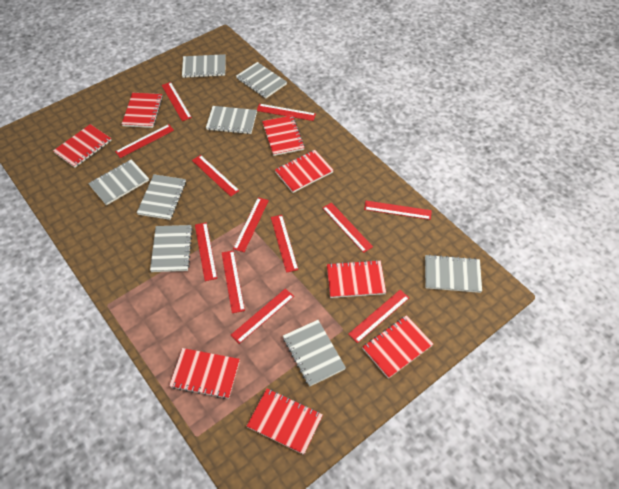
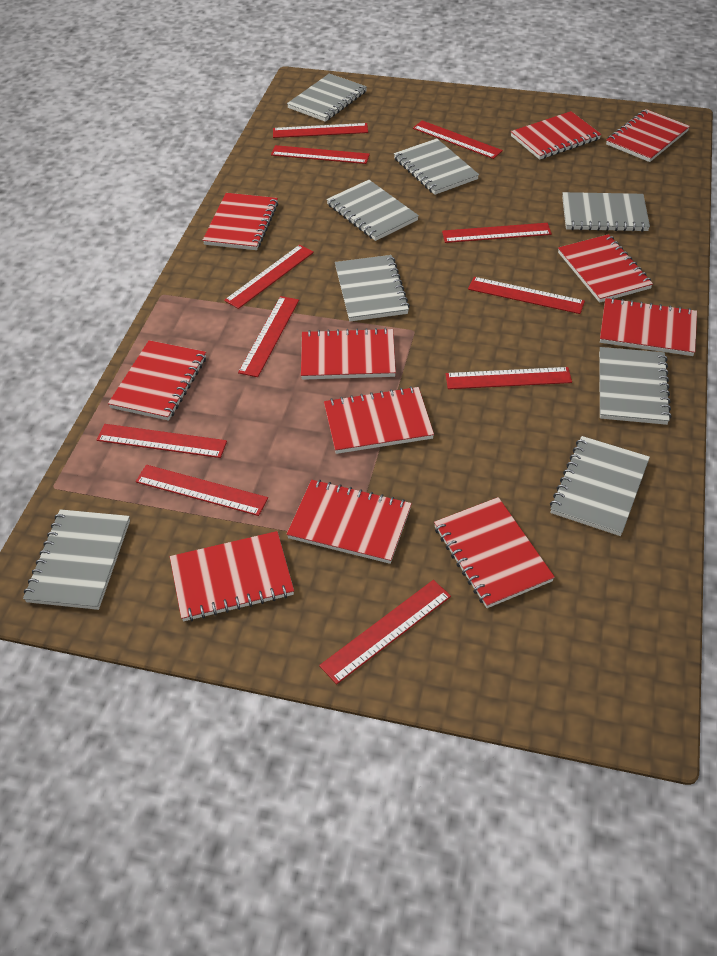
red notebook: [53,124,112,168] [122,93,163,128] [169,348,240,399] [247,389,323,455] [262,115,305,156] [275,150,334,193] [327,260,386,298] [362,315,433,379] = 8 -> [108,340,206,421] [170,531,294,622] [203,193,278,250] [287,479,412,564] [301,328,396,380] [324,386,434,454] [434,497,555,608] [511,111,601,160] [558,234,653,303] [600,298,697,356] [606,109,690,162] = 11
red ruler: [115,124,174,158] [162,82,192,121] [192,155,240,197] [195,222,217,281] [222,250,245,313] [231,288,294,344] [233,197,269,252] [257,104,316,121] [271,215,298,273] [323,202,373,253] [348,290,409,343] [364,201,432,220] = 12 -> [97,424,227,458] [136,465,268,516] [224,245,314,309] [238,296,299,377] [271,145,370,164] [273,123,368,138] [319,580,451,684] [413,120,503,159] [442,223,552,243] [446,367,572,389] [468,277,585,314] = 11

